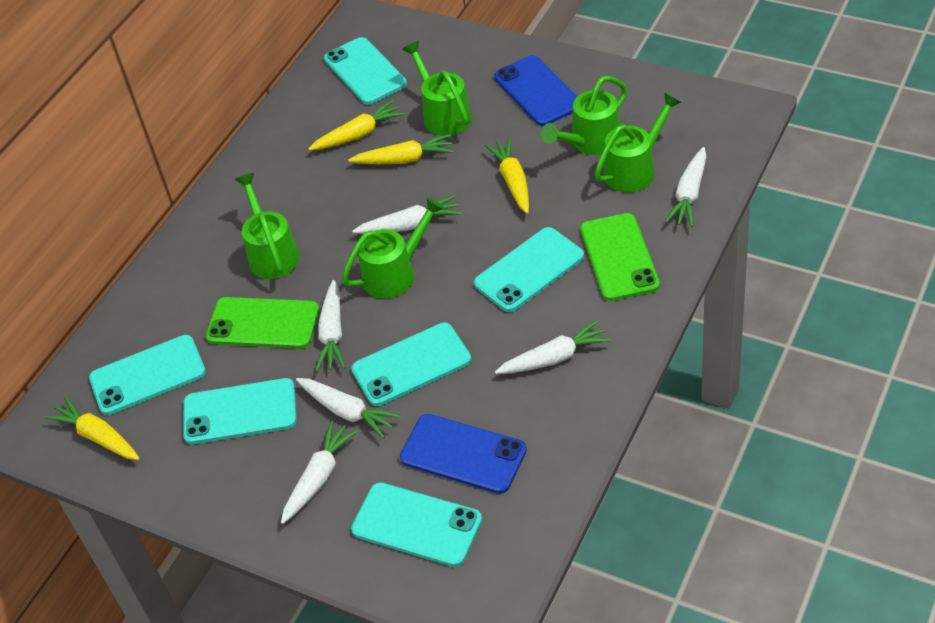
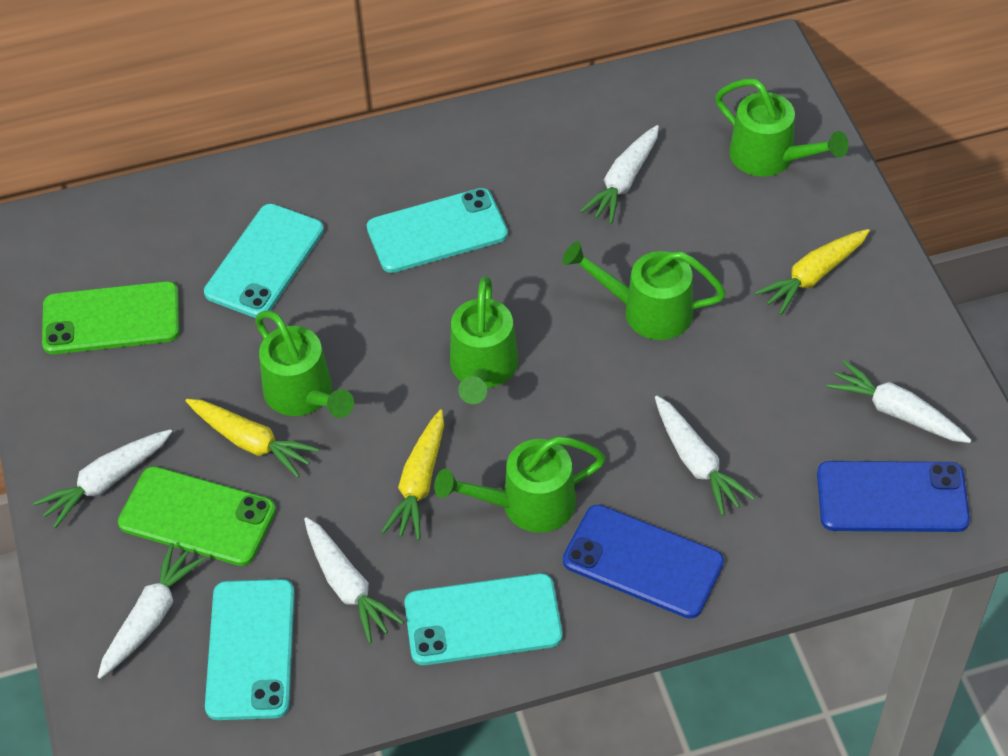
turquoise phone: [89,335,206,415] [183,378,297,444] [324,37,407,105] [351,323,471,406] [351,482,482,567] [474,227,584,312] = 6 -> [204,204,324,318] [205,579,295,720] [367,188,508,273] [404,573,562,665] = 4
yellow carrot: [45,396,140,460] [308,100,405,151] [348,134,454,164] [485,138,529,214] = 4 -> [186,399,319,478] [381,409,444,540] [755,229,870,315] = 3

